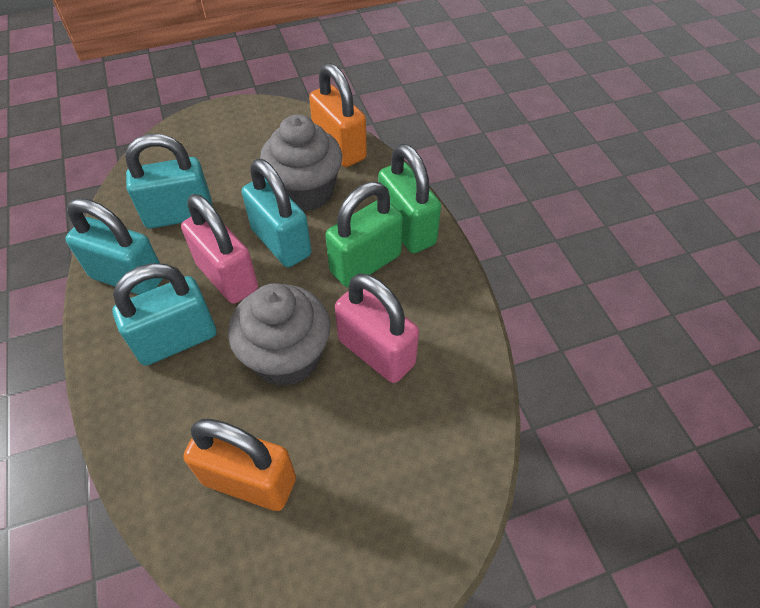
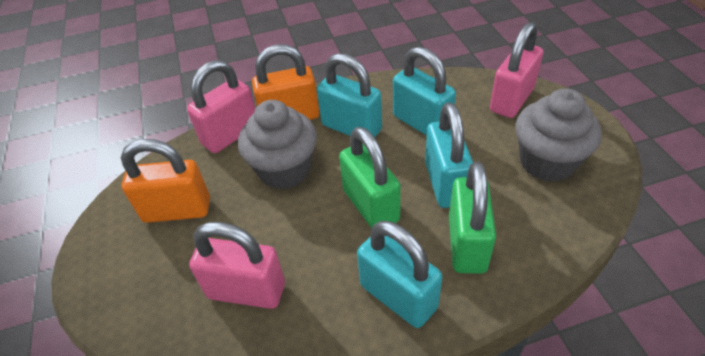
pink padlock: [181,194,258,304] [335,274,419,383] = 2 -> [187,60,255,153] [189,222,285,309] [490,22,543,118] = 3

